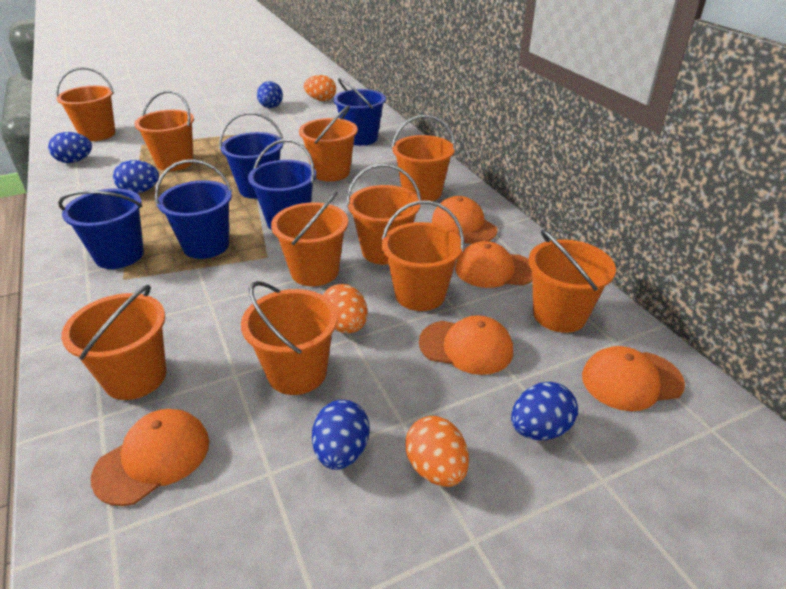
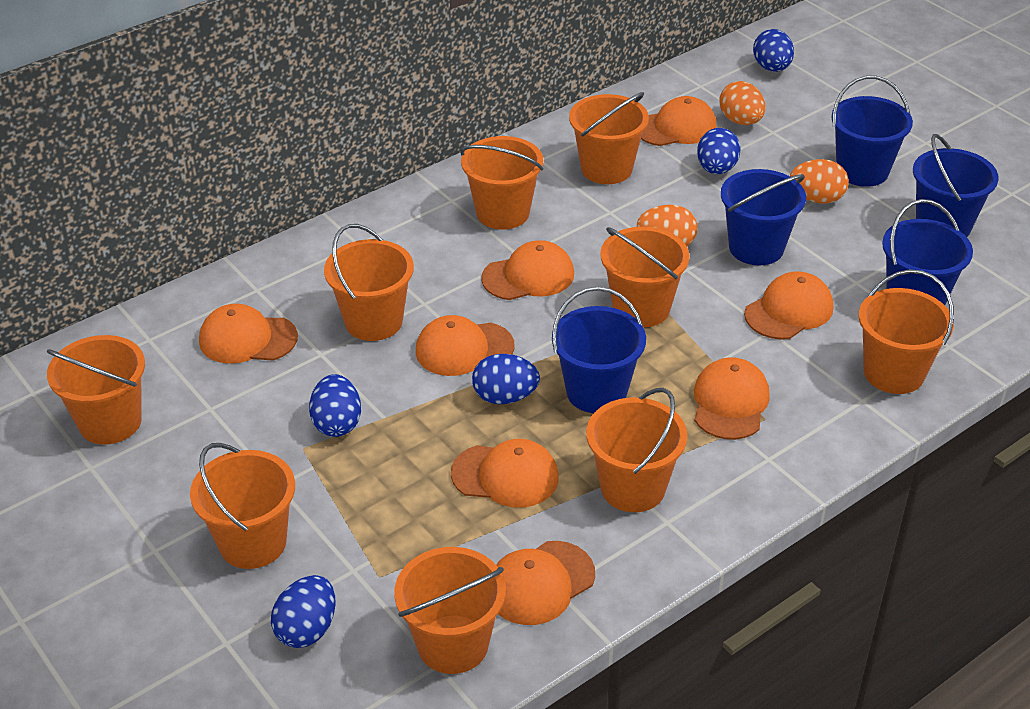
orange bucket: [56,67,116,141] [61,285,167,400] [134,90,194,171] [241,281,338,395] [271,191,348,286] [299,106,358,181] [346,163,421,265] [382,201,464,311] [392,115,456,201] [529,230,616,333] = 10 -> [47,335,145,444] [190,443,295,569] [324,224,414,341] [394,547,506,674] [460,136,543,229] [569,92,649,184] [586,388,687,512] [600,227,690,327] [859,269,954,394] = 9
orange cap: [91,409,209,506] [419,315,513,375] [432,196,498,244] [455,241,532,288] [582,346,685,411] = 5 -> [199,304,298,364] [416,315,515,376] [451,439,559,508] [481,240,574,300] [496,541,595,625] [641,96,717,146] [694,357,770,440] [744,271,833,340] = 8

